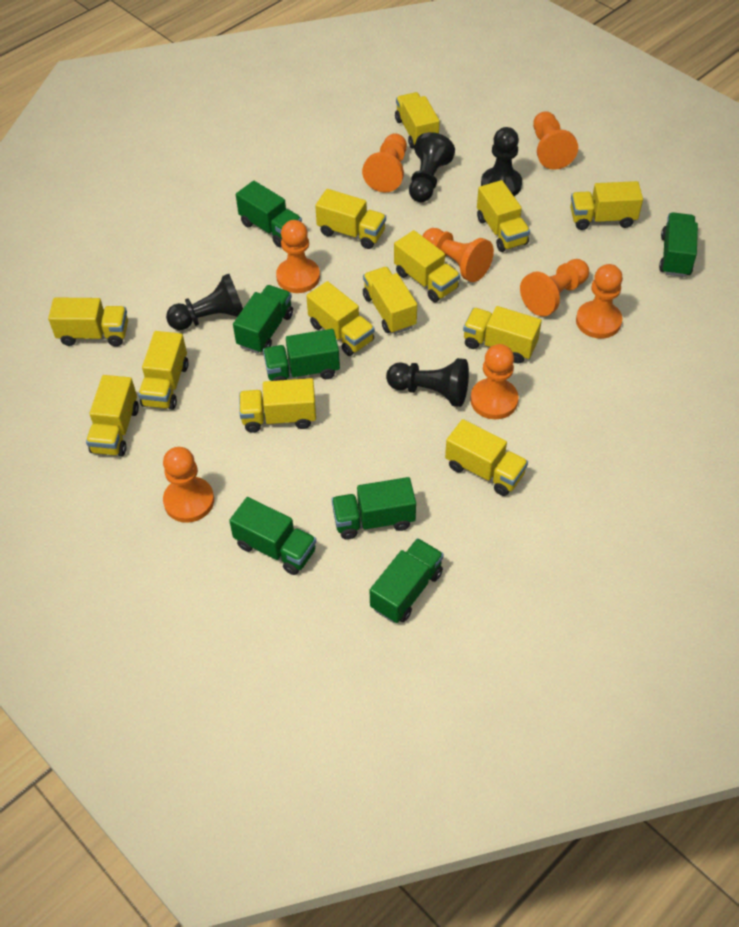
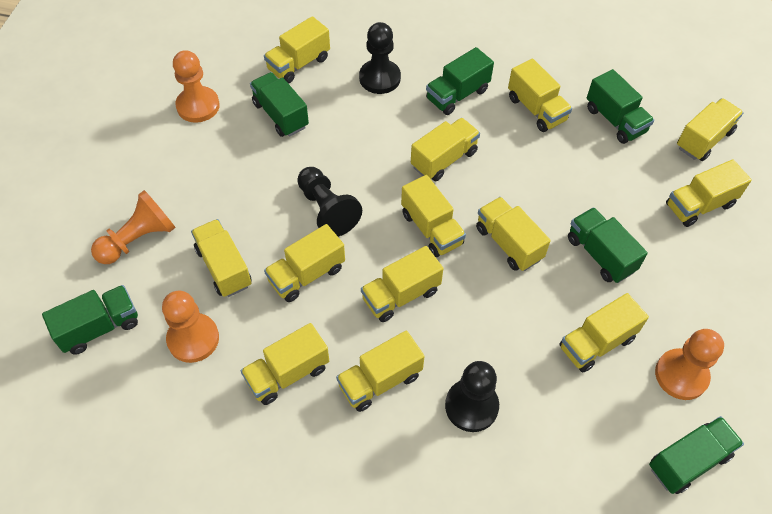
black pawn: [166,274,243,330] [386,358,469,407] [409,132,455,202] [481,127,522,196] = 4 -> [297,167,362,237] [359,22,401,94] [445,361,499,432] = 3
green truck: [229,497,316,575] [233,285,293,354] [236,181,302,247] [263,329,340,381] [332,477,416,540] [370,538,444,623] [659,212,698,277] = 7 -> [42,285,138,355] [250,72,309,137] [426,47,494,115] [568,207,648,283] [587,69,654,144] [649,416,744,494] = 6
orange pawn: [163,447,214,523] [276,220,320,293] [362,133,407,192] [423,228,494,282] [470,344,519,419] [520,259,589,316] [533,111,578,170] [576,264,623,338] = 8 -> [91,190,176,264] [162,291,219,363] [173,50,220,123] [655,329,724,400] = 4

